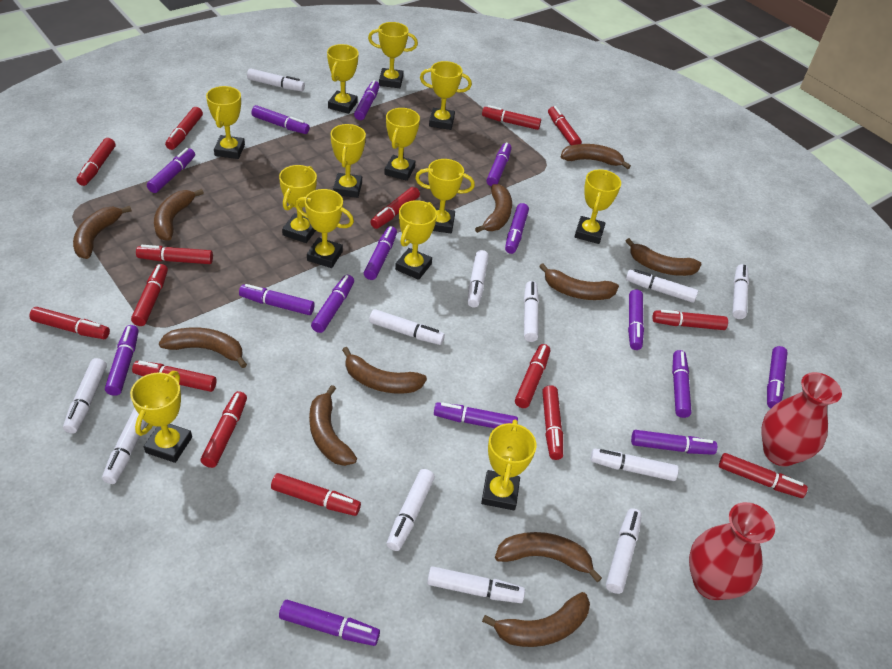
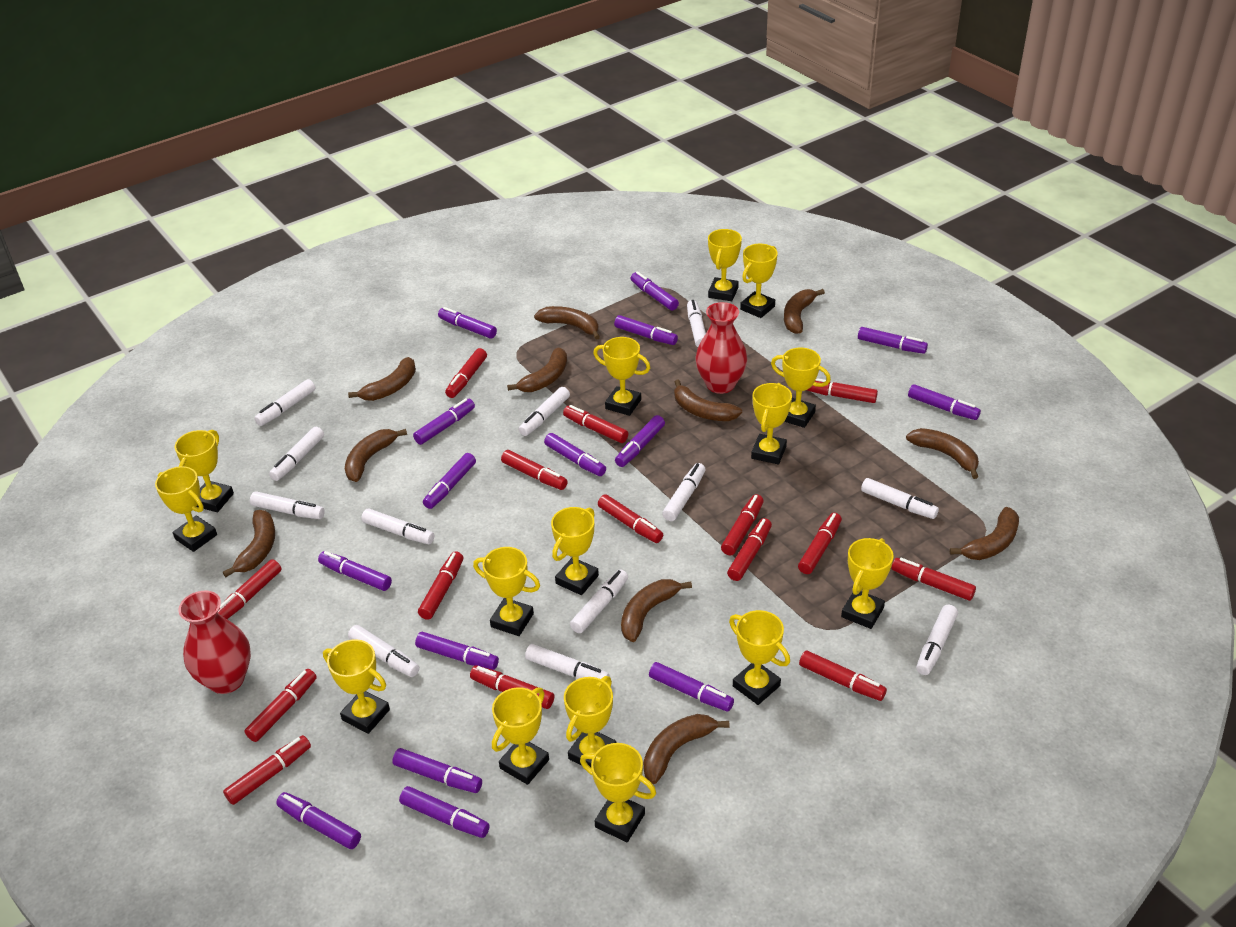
yellow trophy: [130,371,192,463] [206,86,245,159] [279,165,317,243] [295,189,354,268] [327,44,359,114] [331,124,366,198] [368,22,418,88] [384,108,420,181] [395,200,437,280] [415,159,475,233] [420,61,472,130] [481,420,536,510] [575,169,621,244] = 13 -> [155,466,217,552] [175,430,234,512] [323,639,390,734] [473,547,540,636] [492,687,549,785] [551,507,599,595] [564,676,616,767] [580,743,656,842] [593,337,650,416] [708,229,742,301] [729,610,790,705] [740,244,778,318] [751,383,792,464] [771,347,831,428] [841,538,894,629] = 15

